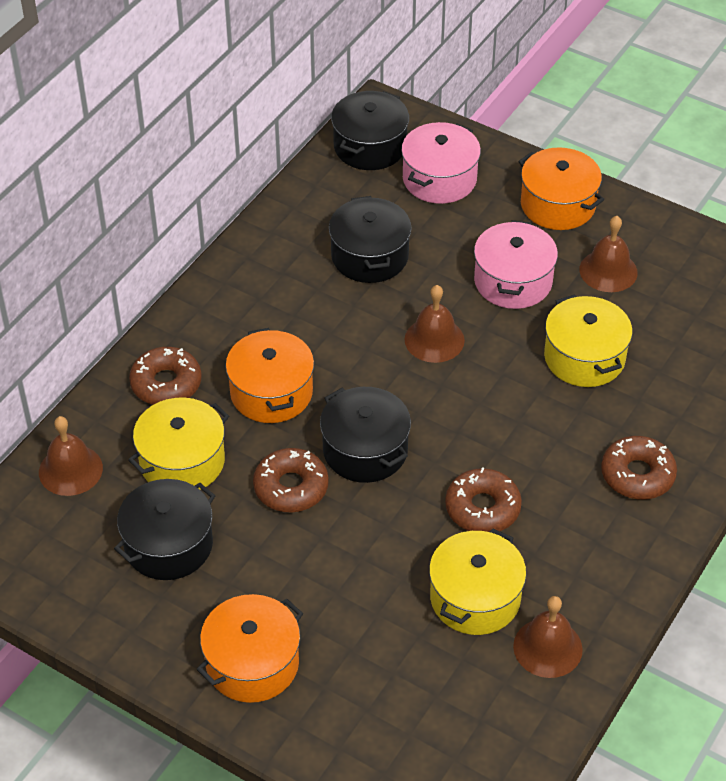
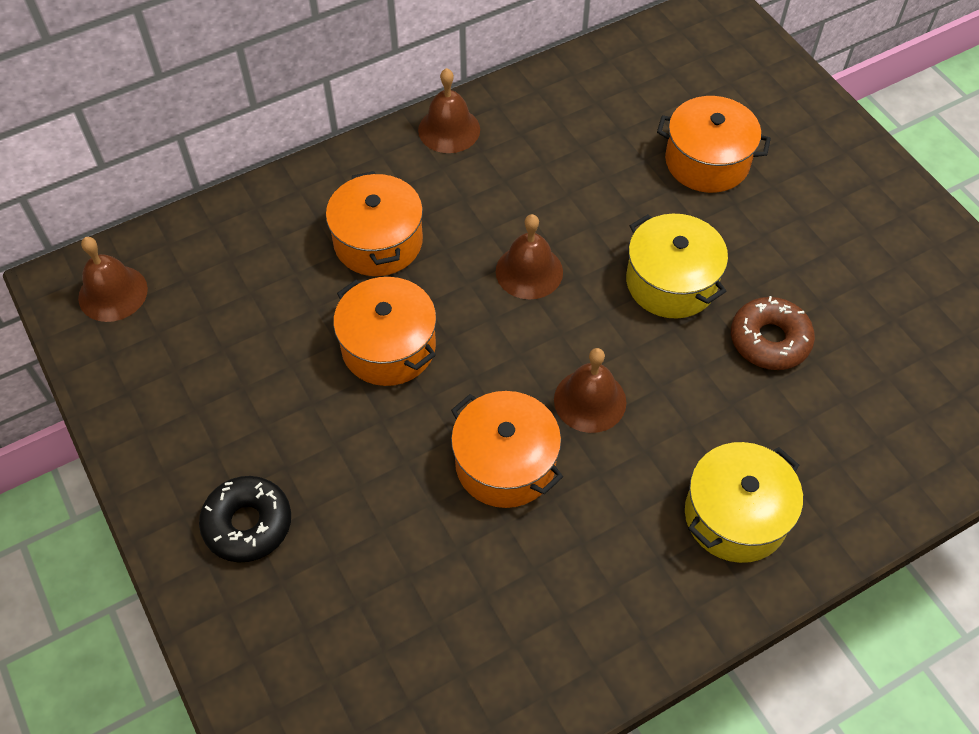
black donut: none = 0 -> [199,476,291,562] = 1
black pot: [114,479,216,580] [320,387,411,483] [329,196,411,283] [331,91,409,170] = 4 -> none = 0
brown donut: [129,347,202,405] [253,448,329,512] [445,467,522,532] [601,436,677,500] = 4 -> [731,296,815,370] = 1
orange pot: [196,594,303,703] [226,328,314,423] [518,147,604,230] = 3 -> [326,171,423,276] [333,277,436,386] [451,391,563,508] [657,96,771,193] = 4
pink pot: [401,122,481,204] [474,220,558,309] = 2 -> none = 0
yellow pot: [128,397,229,490] [429,528,526,635] [544,295,632,387] = 3 -> [626,214,728,318] [685,442,803,563] = 2

